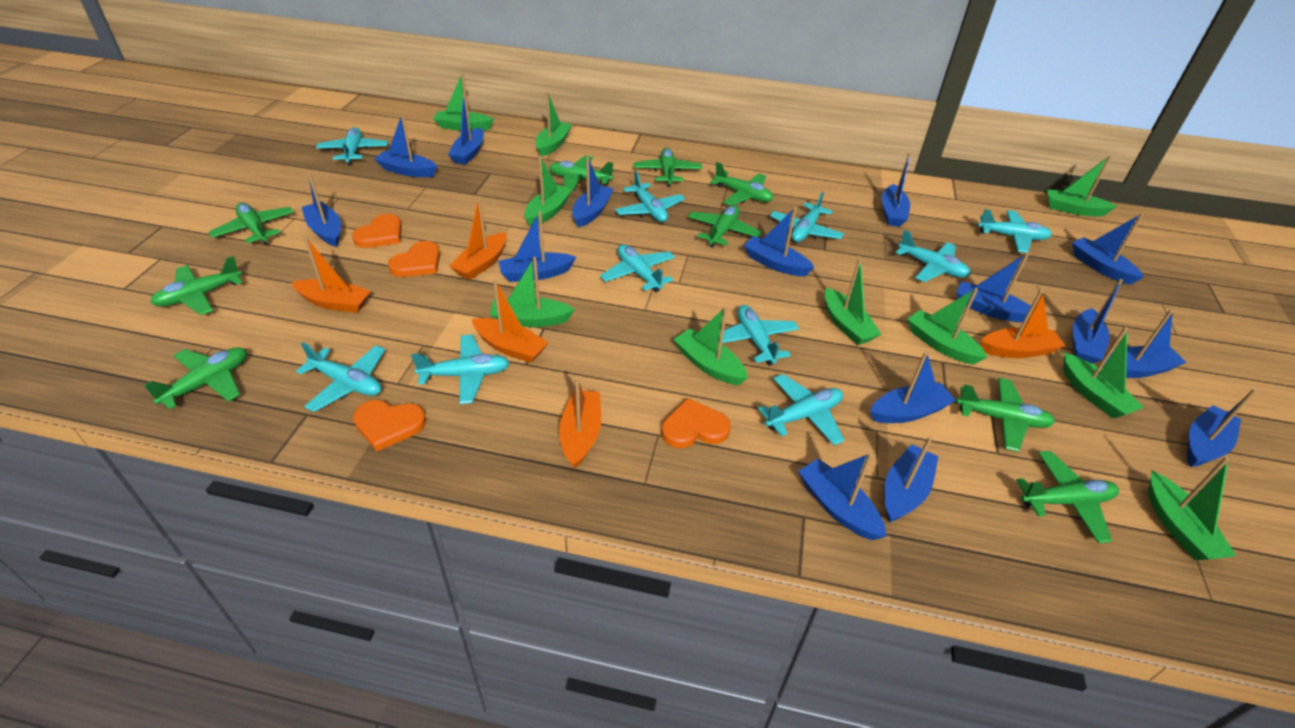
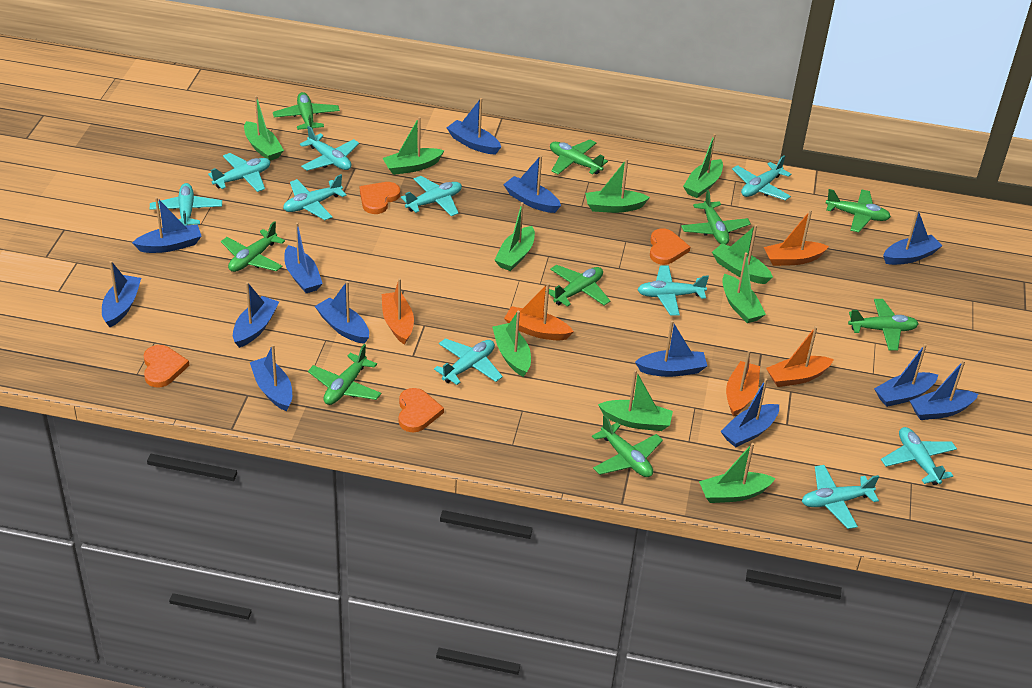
blue boat: [302,173,341,247] [375,115,437,177] [448,94,484,165] [498,211,576,282] [572,157,614,228] [743,207,815,277] [798,453,887,540] [870,351,956,423] [882,152,911,227] [884,436,939,522] [957,253,1031,322] [1072,213,1144,285] [1073,279,1123,364] [1104,310,1187,378] [1187,389,1257,467] = 15 -> [102,261,141,327] [132,197,201,253] [233,282,279,348] [250,344,292,411] [284,222,323,293] [315,281,369,344] [447,98,501,155] [503,155,561,213] [635,321,707,377] [721,378,779,447] [874,344,938,407] [883,210,943,265] [909,360,978,420] = 13

